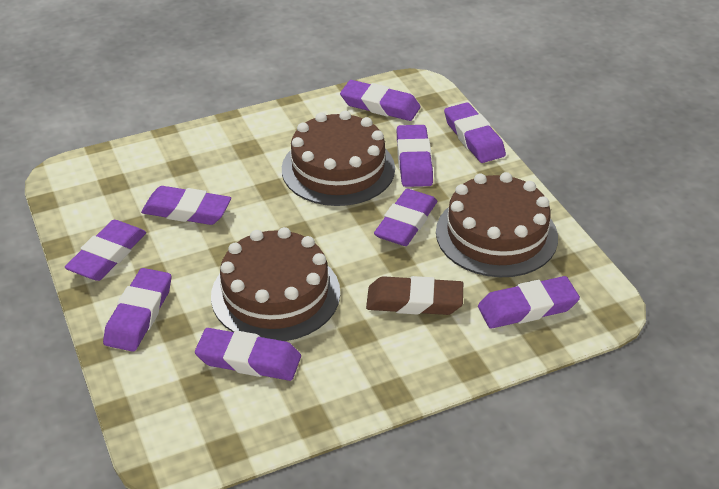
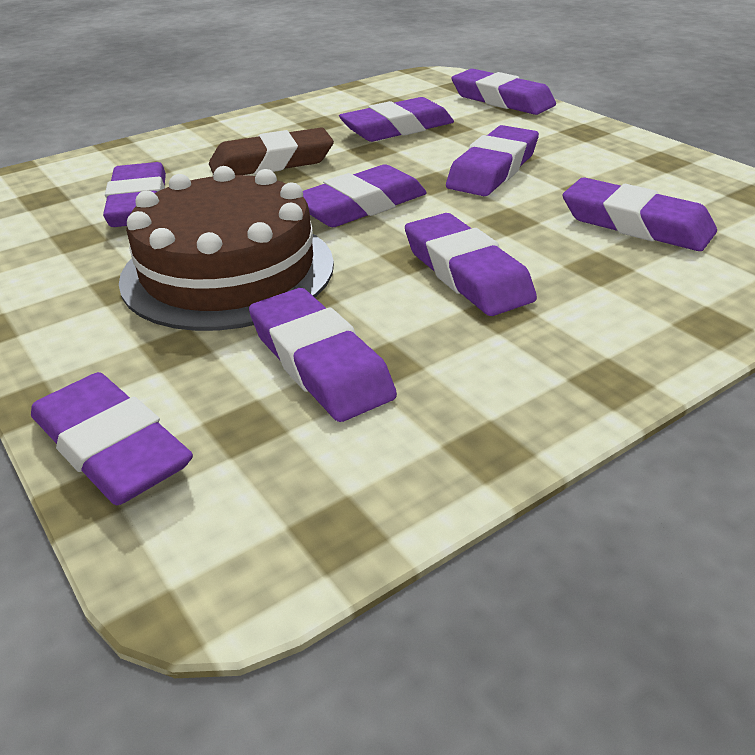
brown cake: [211,227,340,341] [282,111,395,206] [436,172,558,277] = 3 -> [119,166,334,331] = 1

